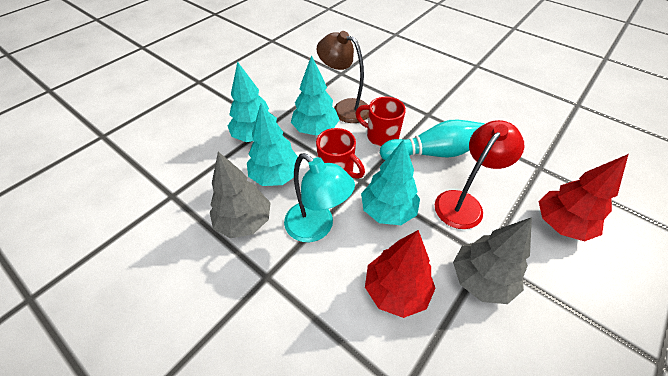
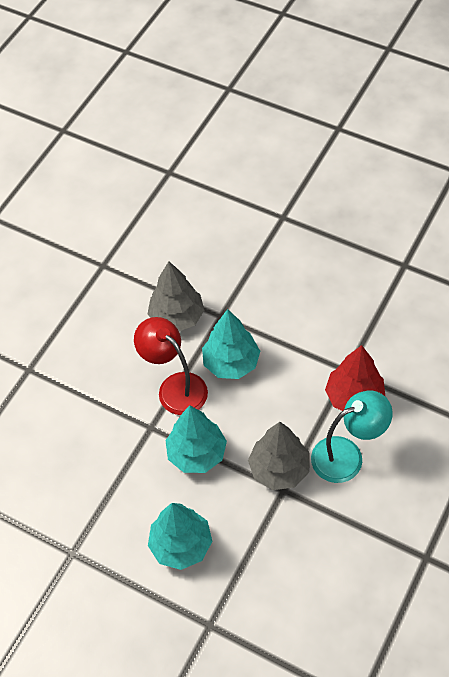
brown lamp: [316,31,369,123] = 1 -> none = 0
red mug: [316,128,365,179] [355,97,406,147] = 2 -> none = 0
red tree: [365,230,436,318] [539,154,628,241] = 2 -> [325,345,385,411] = 1
turquoise bowling pin: [380,120,484,160] = 1 -> none = 0
turquoise tree: [228,61,277,142] [247,103,298,186] [291,55,339,135] [361,139,420,225] = 4 -> [148,503,212,570] [165,405,227,473] [202,309,260,379] = 3

